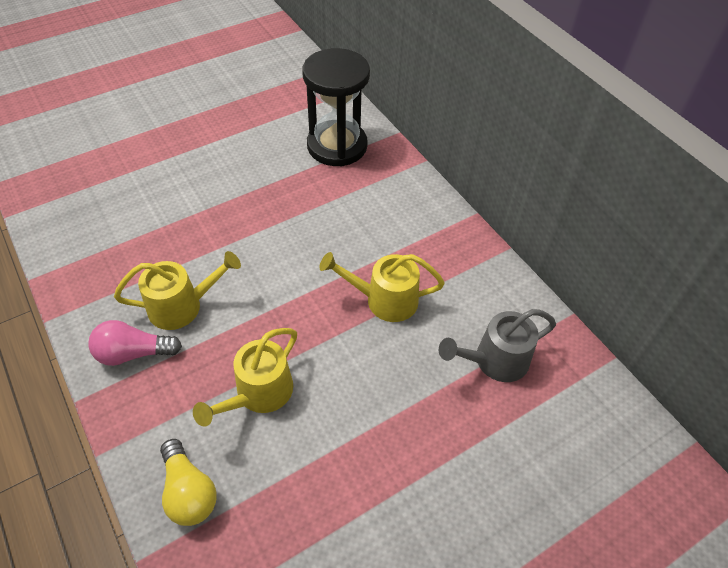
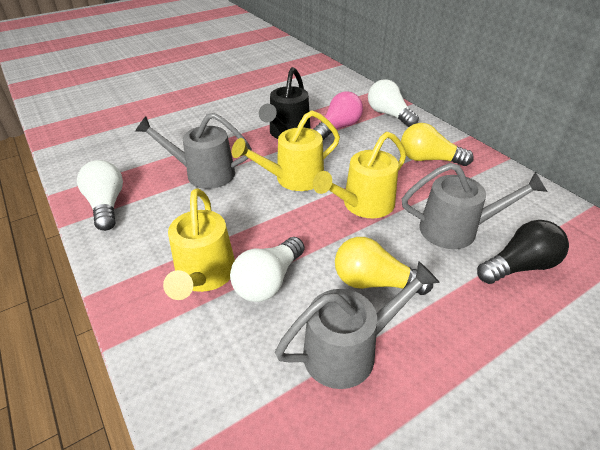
black hourglass: [302,48,370,166] = 1 -> none = 0
black light bulb: none = 0 -> [477,220,569,284] = 1
black watering can: none = 0 -> [259,67,311,139] = 1
grey watering can: [439,309,556,382] = 1 -> [135,113,252,189] [275,261,440,389] [402,163,548,249] = 3
white light bulb: none = 0 -> [77,160,123,231] [230,237,305,302] [368,79,419,127] = 3
yellow light bulb: [160,439,217,526] = 1 -> [335,237,433,295] [401,123,474,166] = 2

